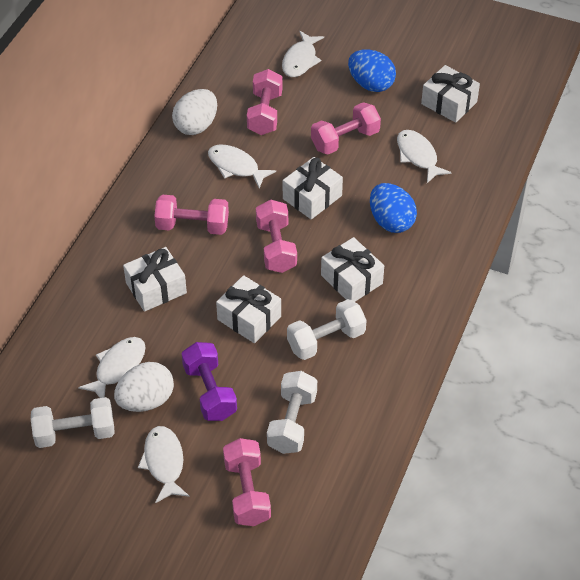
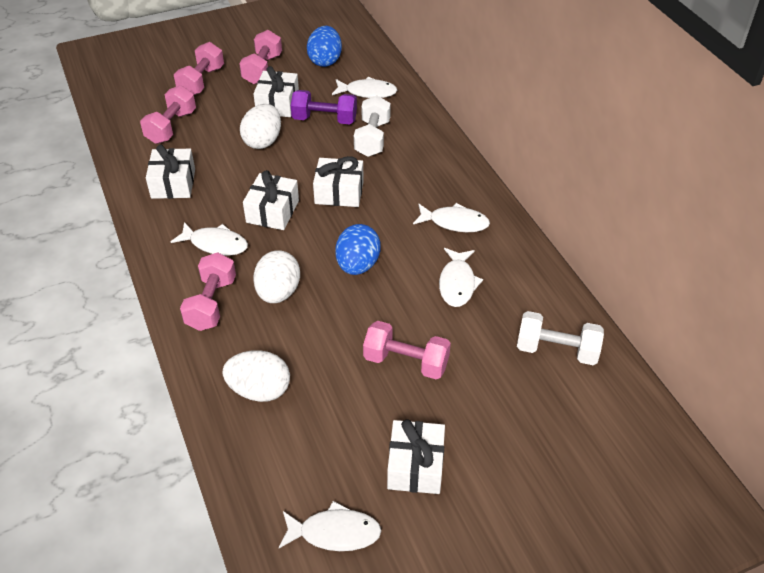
white dumbbell: [31,397,115,448] [267,371,317,454] [287,299,367,360] = 3 -> [354,95,391,157] [517,311,604,365] = 2
white egg: [114,362,174,412] [172,89,217,135] = 2 -> [222,350,290,402] [240,104,281,149] [253,250,300,303] = 3

